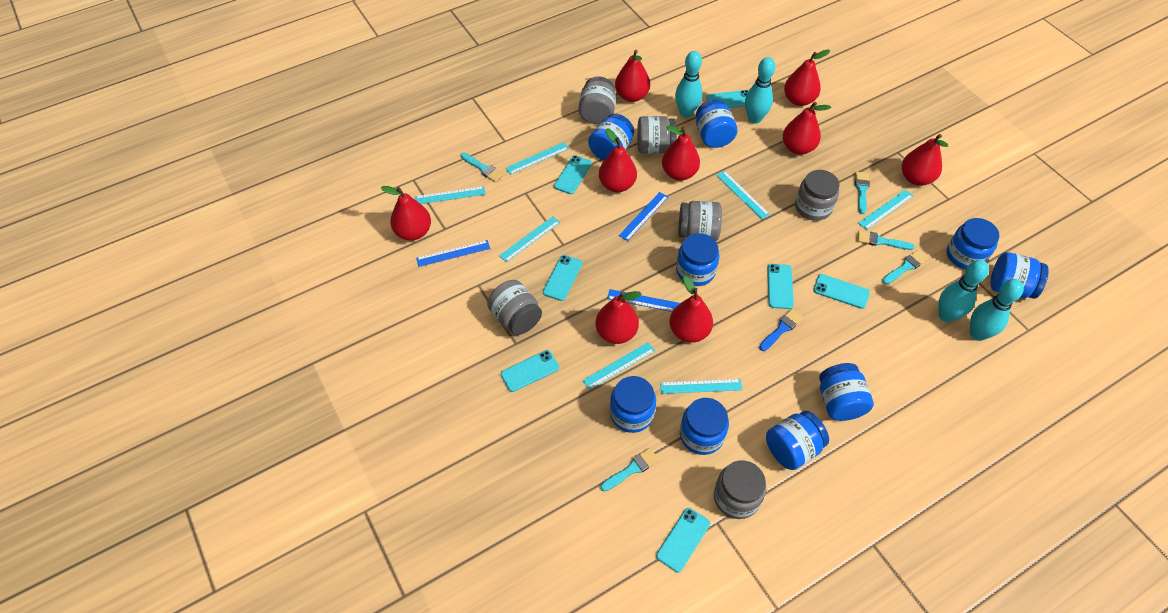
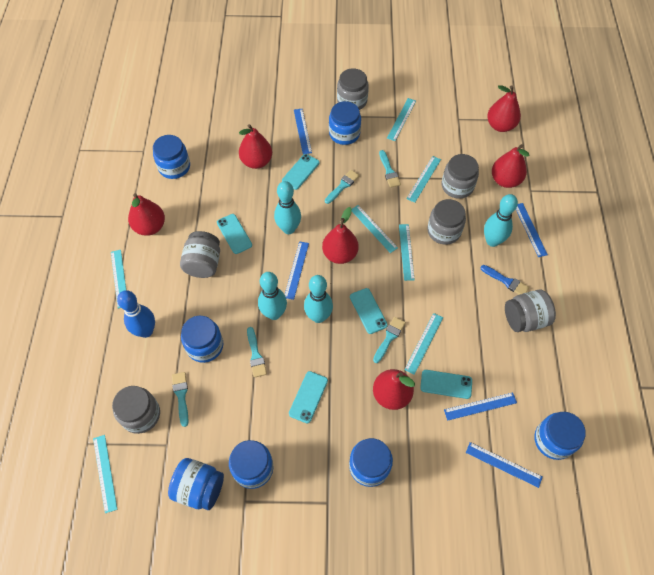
blue bowling pin: none = 0 -> [117,290,155,338] = 1
blue jar: [588,113,634,161] [610,376,656,433] [676,233,719,286] [680,398,729,455] [696,99,738,148] [766,411,829,470] [819,363,874,421] [947,218,999,270] [991,252,1049,299] = 9 -> [153,135,190,179] [168,458,224,510] [181,316,223,363] [229,440,273,489] [329,101,361,145] [349,438,393,487] [534,412,586,460] = 7
blue ruler: [416,240,490,267] [607,289,680,312] [619,192,668,241] = 3 -> [285,241,309,300] [294,109,312,154] [444,392,517,421] [466,442,543,488] [516,203,548,257] = 5
red pear: [381,186,431,241] [595,291,642,344] [599,128,637,192] [615,50,650,102] [662,126,700,181] [670,276,713,343] [783,102,831,155] [784,50,830,106] [902,134,949,186] = 9 -> [128,193,165,236] [239,124,272,169] [322,207,359,264] [373,369,415,410] [487,85,521,132] [492,144,529,188] = 6
turquoise phone: [501,350,559,392] [543,255,582,301] [554,155,592,194] [656,508,710,572] [706,90,748,108] [767,264,794,309] [813,274,870,309] = 7 -> [217,214,252,254] [282,154,319,190] [289,371,328,424] [350,288,388,334] [420,370,472,399] = 5

